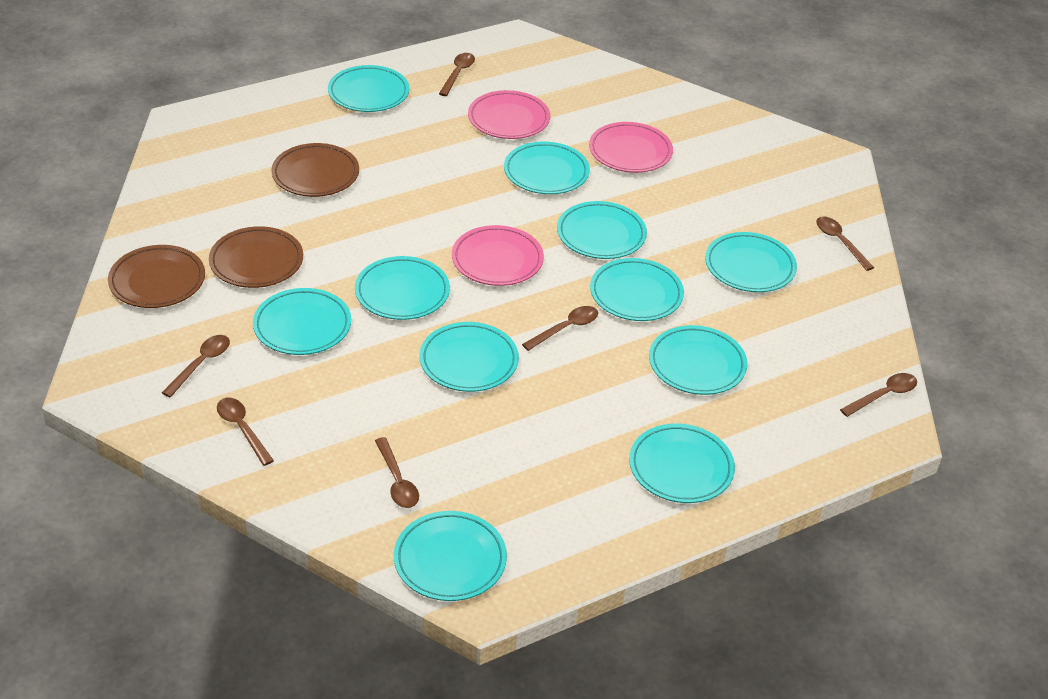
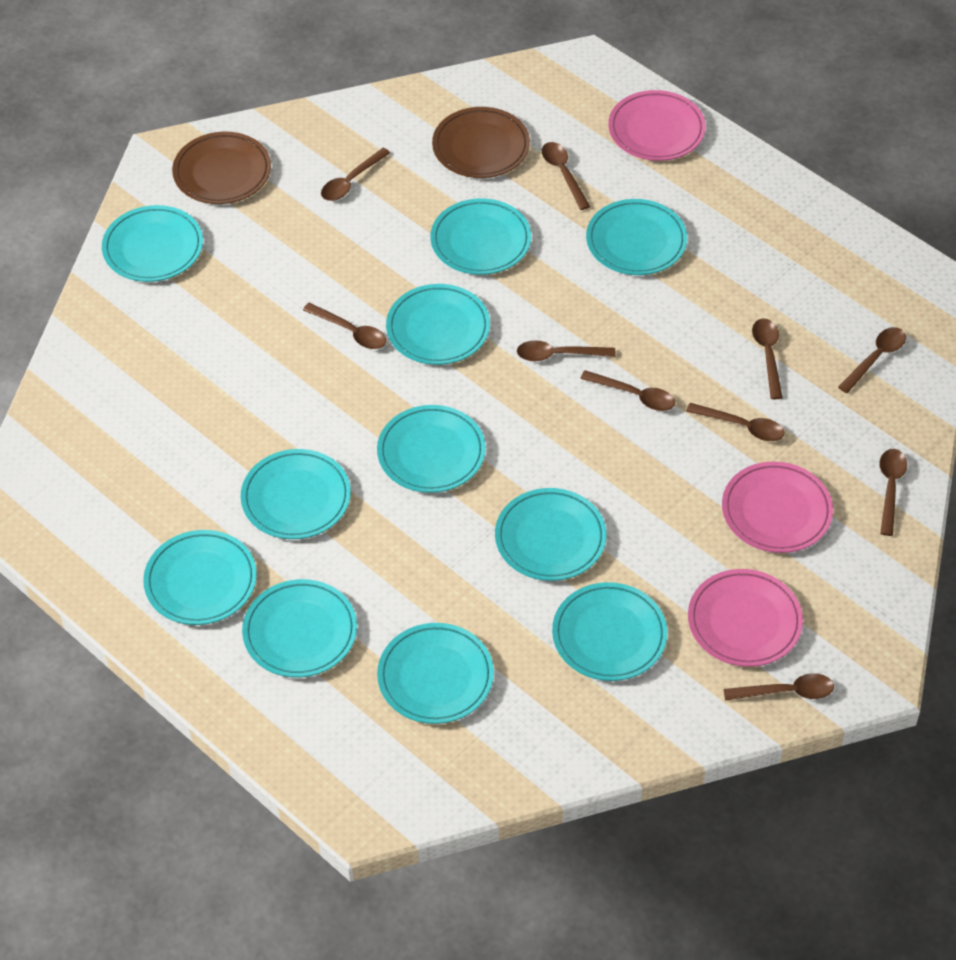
brown plate: [108,245,205,308] [209,226,303,288] [271,143,359,197] = 3 -> [172,132,271,204] [432,107,530,178] = 2
brown spoon: [162,335,230,397] [217,398,274,466] [375,437,419,508] [439,53,475,96] [522,306,598,351] [816,216,874,271] [840,373,917,417] = 7 -> [303,303,386,349] [321,148,390,201] [517,340,616,361] [542,142,590,210] [580,370,675,411] [686,403,785,441] [724,673,834,701] [752,318,783,399] [838,327,906,393] [879,449,907,536] = 10

